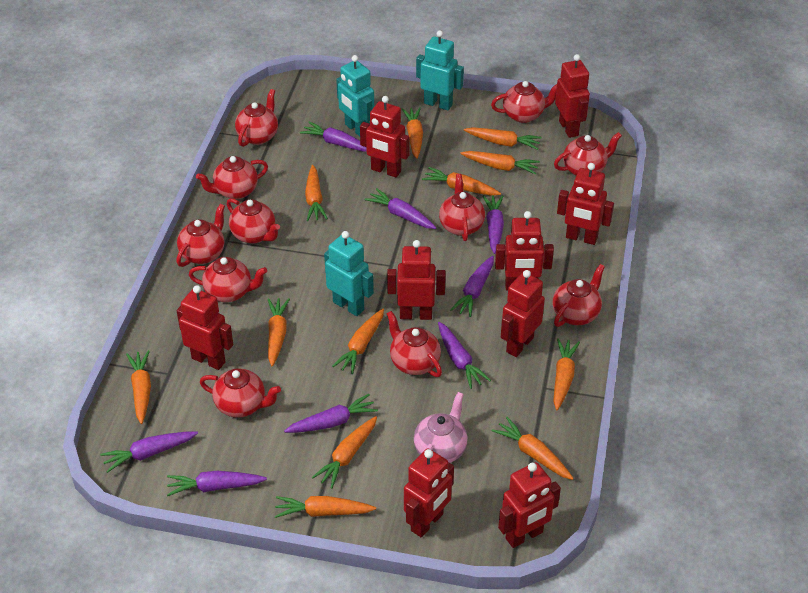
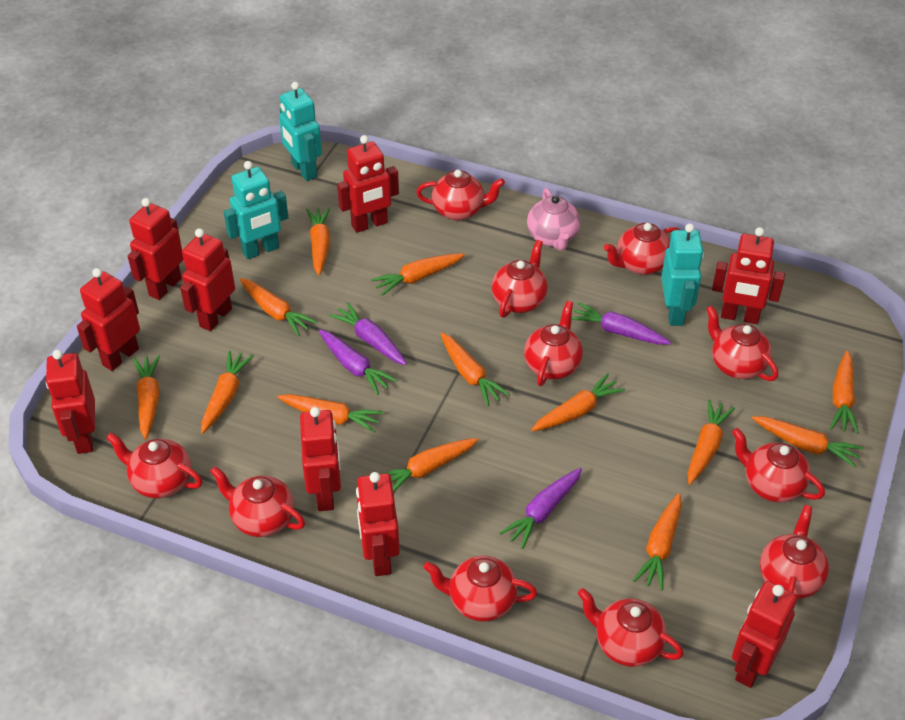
orange carrot: [126,350,151,424] [268,298,290,367] [275,496,376,518] [305,165,328,221] [312,416,377,489] [332,309,384,374] [402,107,423,159] [422,167,501,196] [460,151,540,175] [464,127,542,150] [492,417,574,480] [553,338,580,410] = 12 -> [133,355,160,440] [201,350,254,434] [240,278,317,336] [277,394,384,433] [306,207,330,276] [371,254,465,296] [382,438,478,492] [441,333,510,406] [531,373,625,431] [633,493,682,590] [688,399,735,485] [752,416,863,468] [830,350,859,434] = 13
purple carrot: [100,431,198,473] [167,471,267,496] [284,394,378,433] [300,121,367,152] [365,188,436,229] [438,322,491,389] [450,256,494,317] [483,195,504,254] = 8 -> [319,330,397,395] [329,302,407,365] [500,468,582,549] [571,302,671,345] = 4

